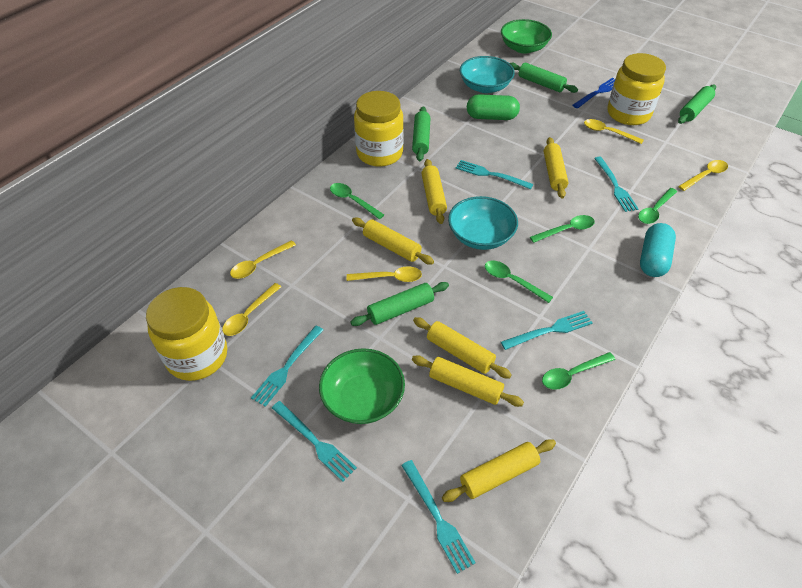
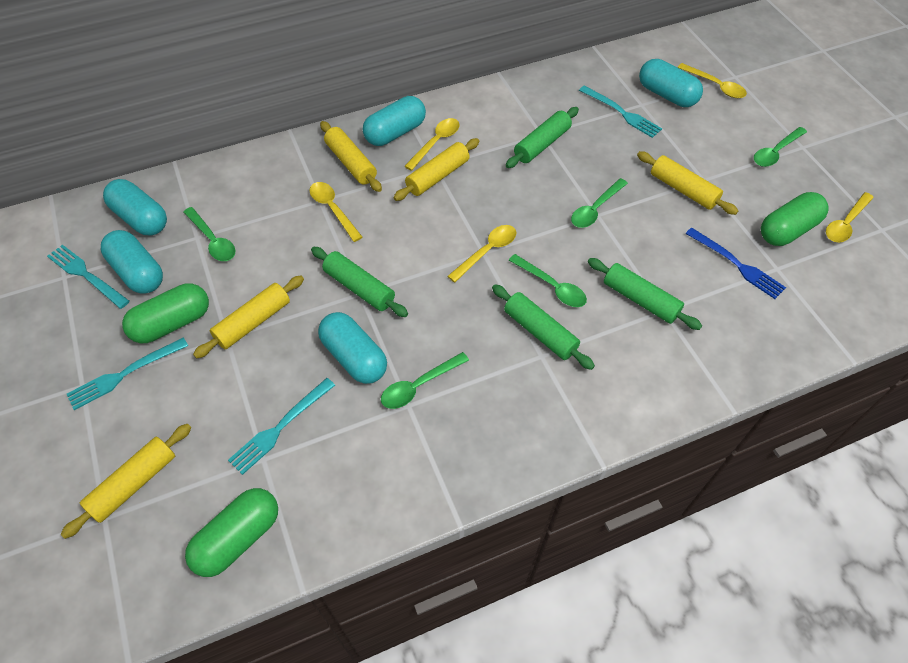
green bowl: [319,348,405,424] [501,19,552,54] = 2 -> none = 0
green capsule: [467,94,520,120] = 1 -> [122,283,209,343] [185,488,278,577] [761,192,829,246] = 3
turquoise bowl: [448,196,518,250] [460,56,515,93] = 2 -> none = 0
turquoise capsule: [640,223,676,277] = 1 -> [101,230,163,294] [103,179,167,236] [318,312,387,384] [363,96,426,146] [639,59,703,107] = 5
turquoise fork: [251,326,323,407] [272,401,357,482] [401,460,476,574] [456,160,533,189] [501,311,593,350] [594,157,638,212] = 6 -> [47,245,130,309] [67,337,188,410] [228,378,335,475] [579,85,662,138] = 4
yellow jar: [146,287,227,381] [354,91,404,167] [607,53,666,125] = 3 -> none = 0
yellow rolling pin: [352,218,434,264] [412,355,524,407] [413,317,512,379] [421,159,447,224] [442,439,556,502] [544,137,568,198] = 6 -> [60,424,191,539] [193,275,304,359] [320,121,382,192] [393,138,480,201] [637,151,738,215] = 5

